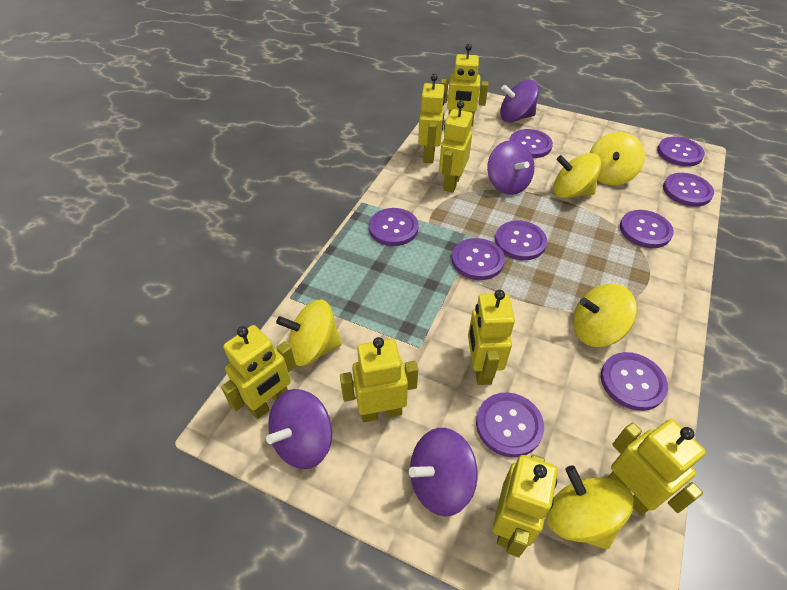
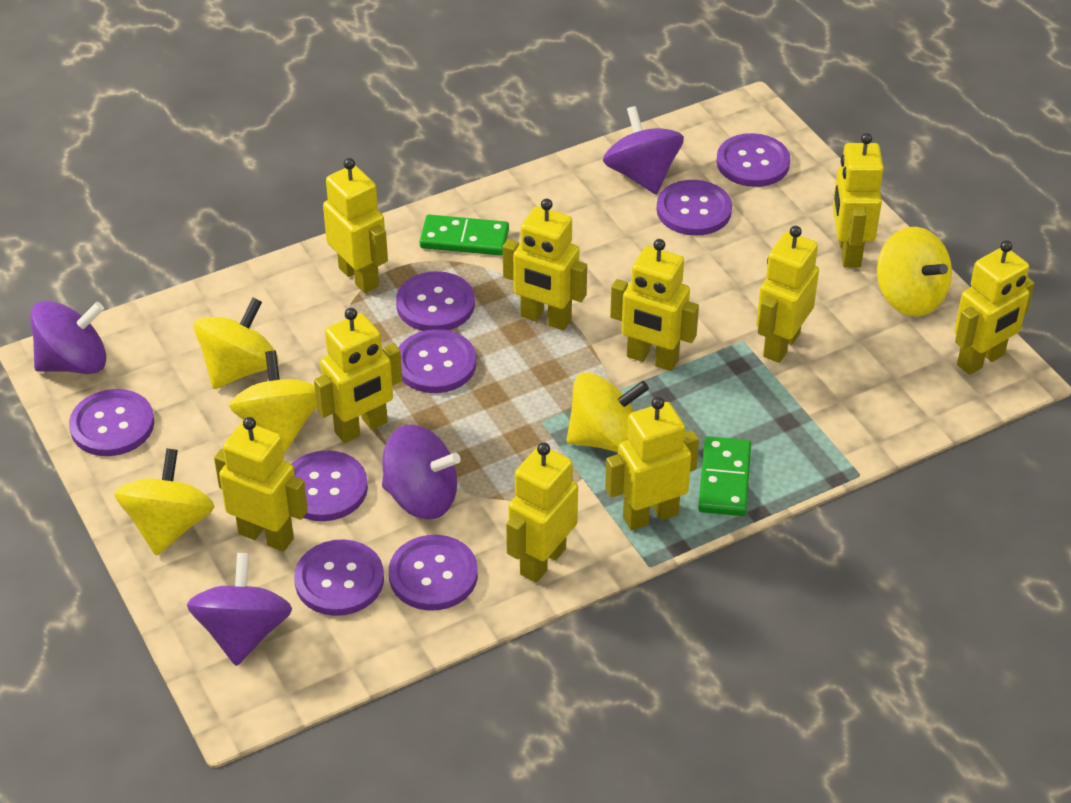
green domino: none = 0 -> [420,214,509,255] [698,436,751,516] = 2
purple button: [369,208,419,246] [452,238,505,280] [476,392,544,457] [495,221,547,260] [510,129,553,158] [601,352,668,411] [620,210,674,248] [657,137,705,167] [663,173,714,207] = 9 -> [69,389,154,456] [292,450,368,521] [294,539,384,616] [389,535,478,611] [396,271,475,331] [399,329,476,393] [657,180,732,236] [716,133,790,187] = 8
yellow robot: [221,325,296,419] [340,337,418,422] [418,74,445,163] [439,101,473,193] [441,44,488,127] [468,290,515,385] [492,455,558,557] [608,419,706,515] = 8 -> [214,417,308,552] [314,308,402,443] [323,158,388,293] [503,199,587,330] [506,442,578,583] [605,397,699,530] [610,239,699,371] [756,226,819,363] [833,133,884,268] [954,240,1034,375] = 10

